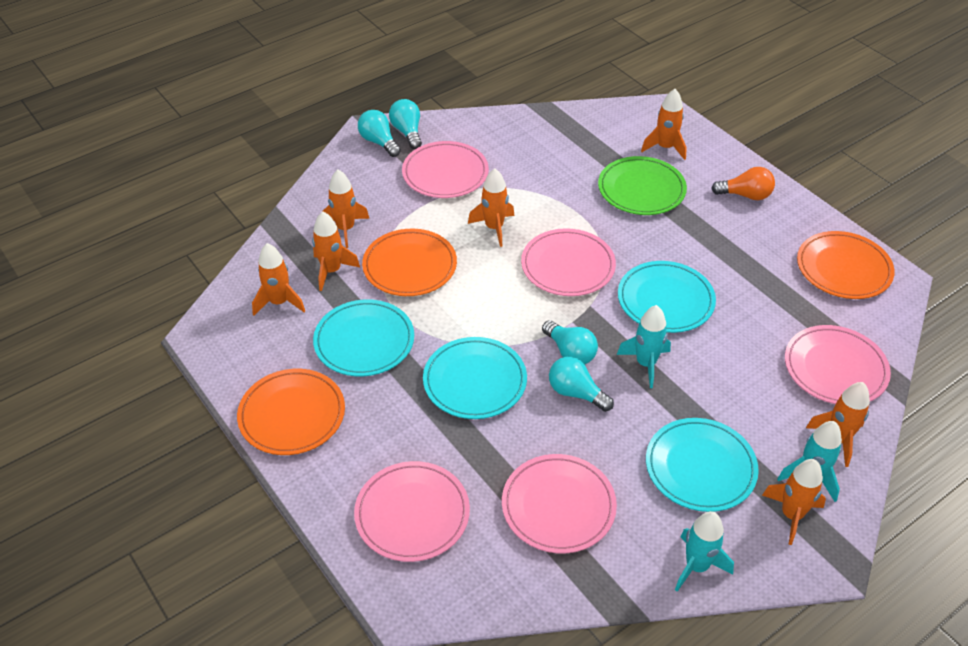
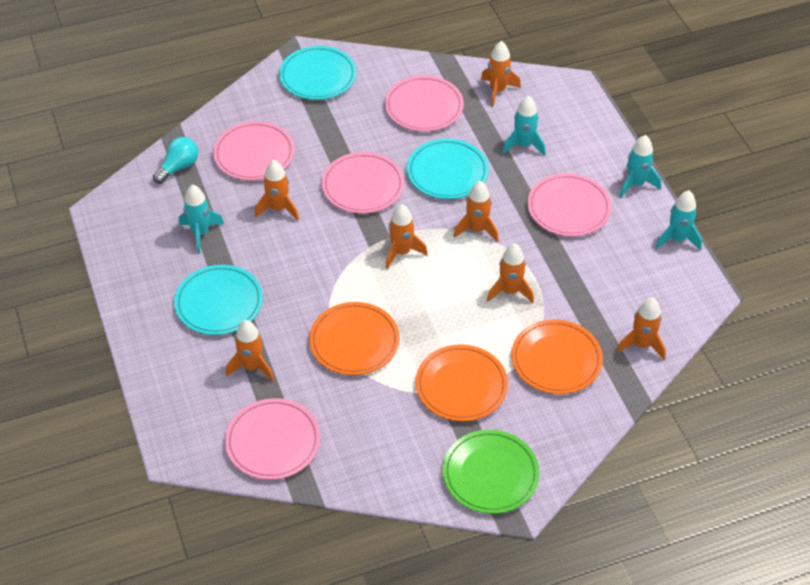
orange light bulb: [711,167,775,200] = 1 -> none = 0
turquoise light bulb: [358,110,401,157] [389,99,422,149] [542,320,598,364] [549,357,614,412] = 4 -> [153,137,198,184] = 1
turquoise plate: [313,299,414,376] [423,337,527,419] [618,261,716,333] [646,418,759,512] = 4 -> [174,265,263,335] [279,46,357,100] [407,139,489,199] = 3
turquoise rocket: [617,305,671,388] [675,511,734,592] [777,421,842,502] = 3 -> [179,184,224,253] [502,96,545,156] [620,135,661,198] [656,190,702,251] = 4

